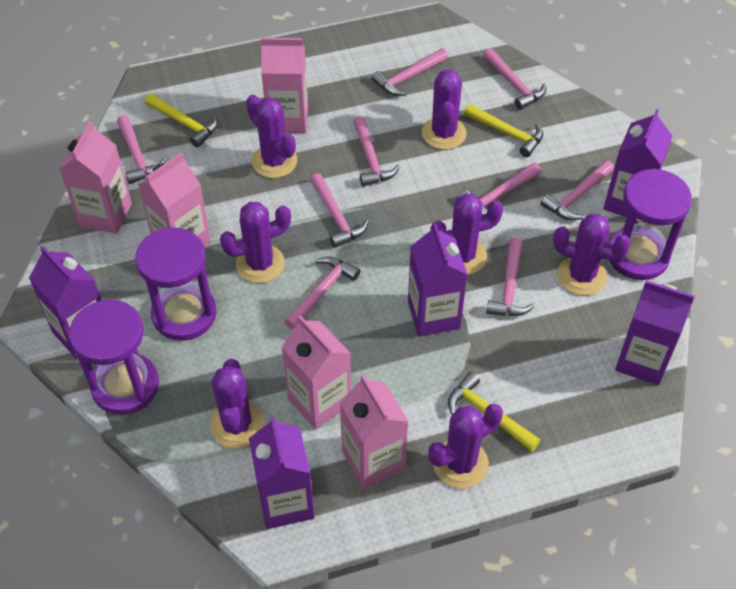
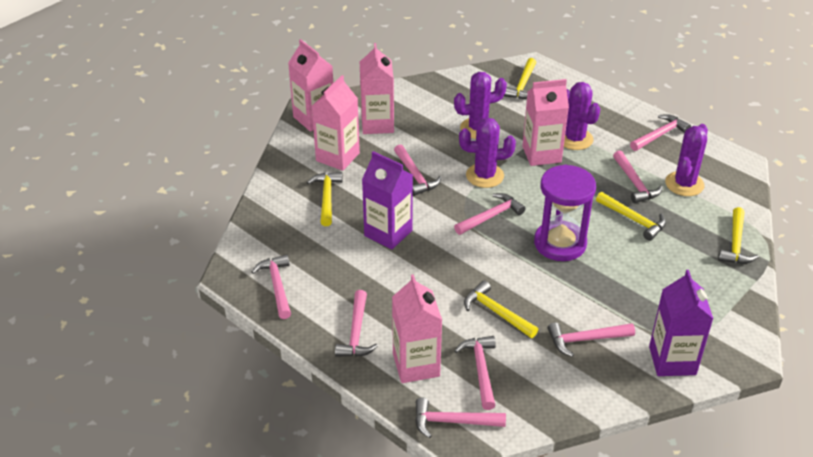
purple cactus: [210,359,264,448] [220,202,291,283] [246,95,297,178] [422,69,467,150] [428,404,503,488] [430,193,504,275] [553,214,631,295] = 7 -> [454,72,507,139] [459,118,516,188] [564,82,600,150] [665,124,708,196] = 4
purple carton: [29,246,101,359] [249,416,315,529] [408,223,468,337] [603,109,672,217] [615,280,695,385] = 5 -> [362,151,413,250] [649,270,713,376] = 2
purple hourglass: [69,300,159,415] [135,228,217,341] [609,168,692,280] = 3 -> [534,165,596,261] = 1
yellow hammer: [145,93,218,147] [448,372,540,452] [464,104,543,157] = 3 -> [307,172,343,226] [464,281,538,338] [504,58,536,99] [596,192,666,241] [718,207,759,264] = 5

